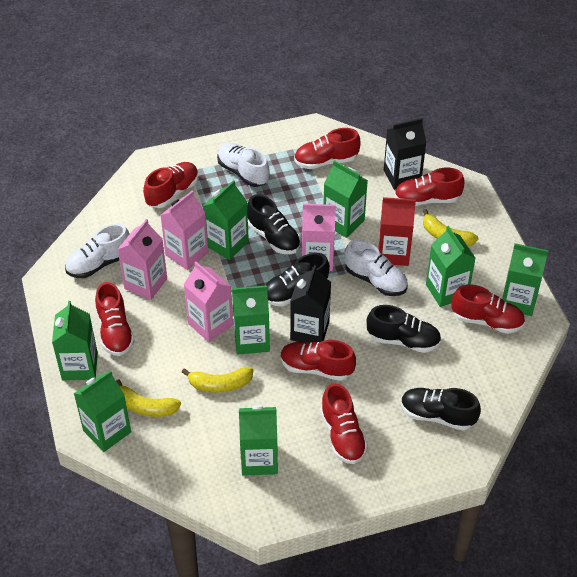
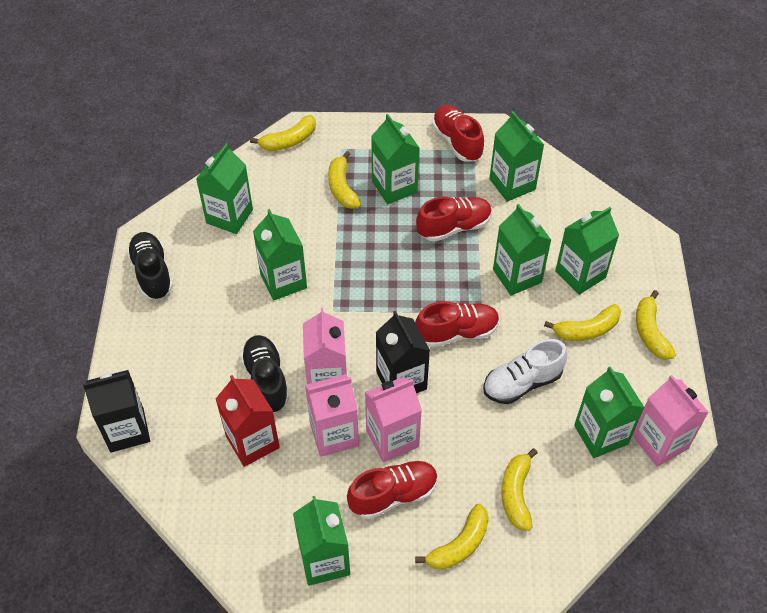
black shoe: [247,194,301,254] [265,253,330,306] [367,305,441,353] [401,388,481,431] = 4 -> [127,232,173,299] [240,335,289,412] = 2
red shoe: [95,282,135,356] [143,162,198,208] [281,340,356,381] [294,128,360,169] [320,383,368,464] [394,168,465,206] [452,284,525,334] = 7 -> [347,460,438,519] [415,301,499,348] [416,196,492,242] [432,105,484,162] = 4
white shoe: [65,224,130,278] [217,143,270,187] [344,239,408,296] = 3 -> [483,339,568,404] = 1
yellow banana: [116,379,181,417] [181,367,253,393] [423,209,478,247] = 3 -> [250,115,316,151] [328,151,361,209] [415,504,489,570] [501,448,538,531] [544,304,621,341] [636,290,676,360] = 6

